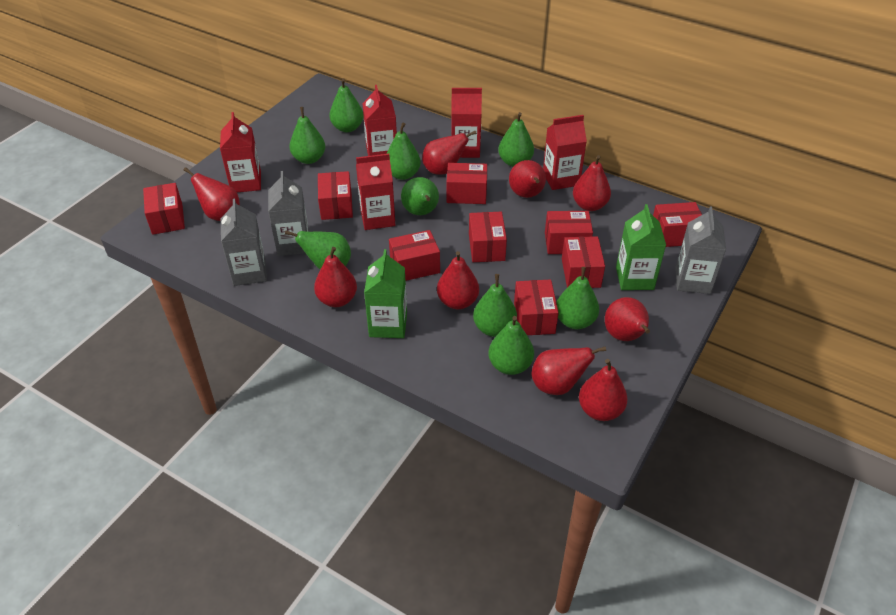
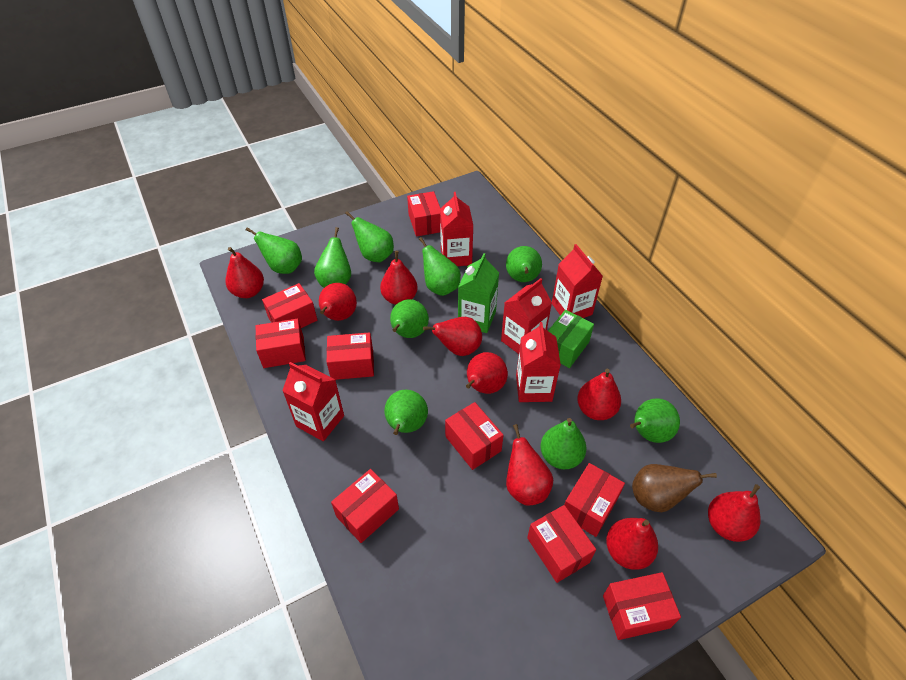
brown pear: none = 0 -> [632,464,717,512] = 1
green box: none = 0 -> [548,310,594,368] = 1
green carton: [364,249,407,338] [616,204,666,290] = 2 -> [458,253,499,333] = 1
grey carton: [221,199,267,286] [268,171,309,256] [675,207,726,294] = 3 -> none = 0

